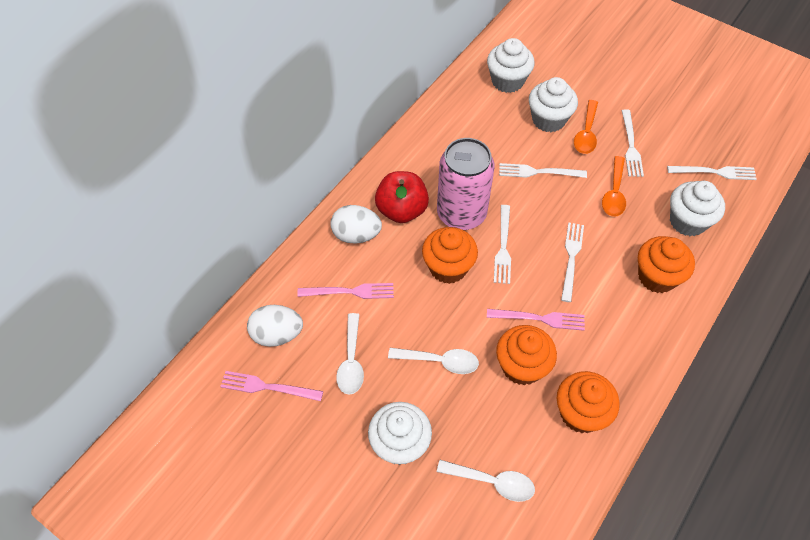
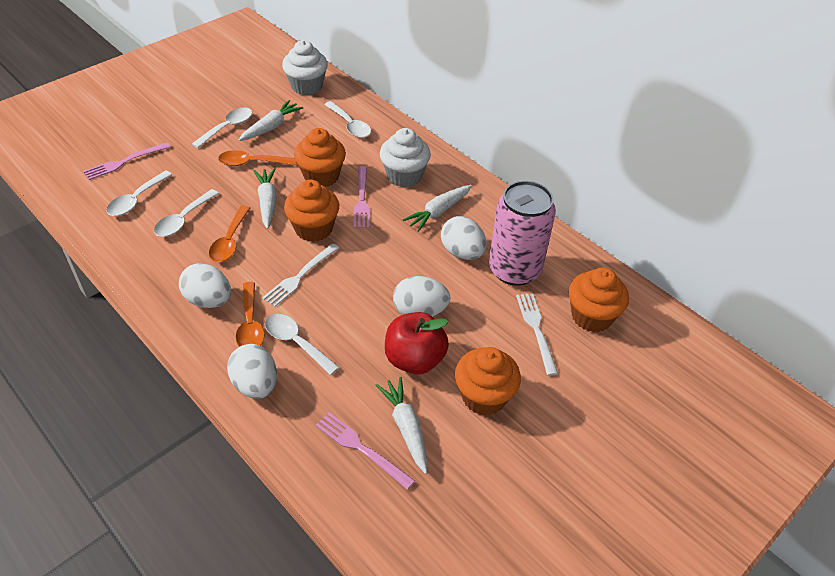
orange spoon: [574,100,598,154] [602,156,626,217] = 2 -> [209,205,250,262] [218,150,296,166] [236,282,265,347] = 3
white carrot: none = 0 -> [239,100,303,141] [254,168,277,229] [376,377,428,474] [403,185,472,232] = 4
white cupcake: [368,402,432,465] [487,38,535,93] [529,77,578,132] [670,181,725,236] = 4 -> [282,40,328,95] [380,128,431,187] = 2
white egg: [247,305,303,347] [330,205,382,244] = 2 -> [179,263,231,308] [227,344,277,399] [393,276,451,316] [441,216,487,260] = 4
white fork: [494,205,511,284] [499,163,587,178] [561,223,584,302] [622,109,644,177] [667,166,757,180] = 5 -> [262,243,339,307] [516,293,558,376] = 2
white spoon: [336,313,364,395] [388,348,479,374] [437,460,535,502] = 3 -> [106,171,173,216] [154,189,219,237] [192,107,252,148] [265,314,339,375] [324,101,371,138] = 5

